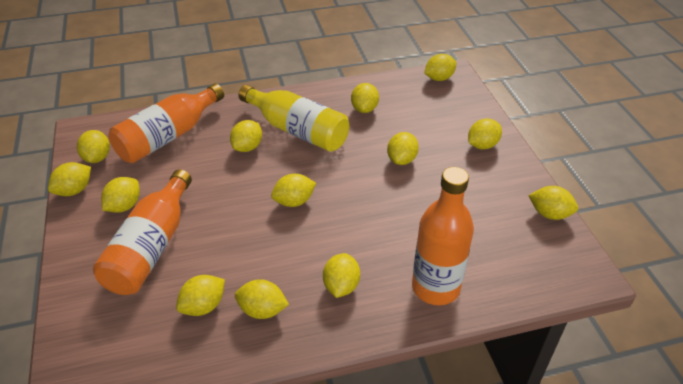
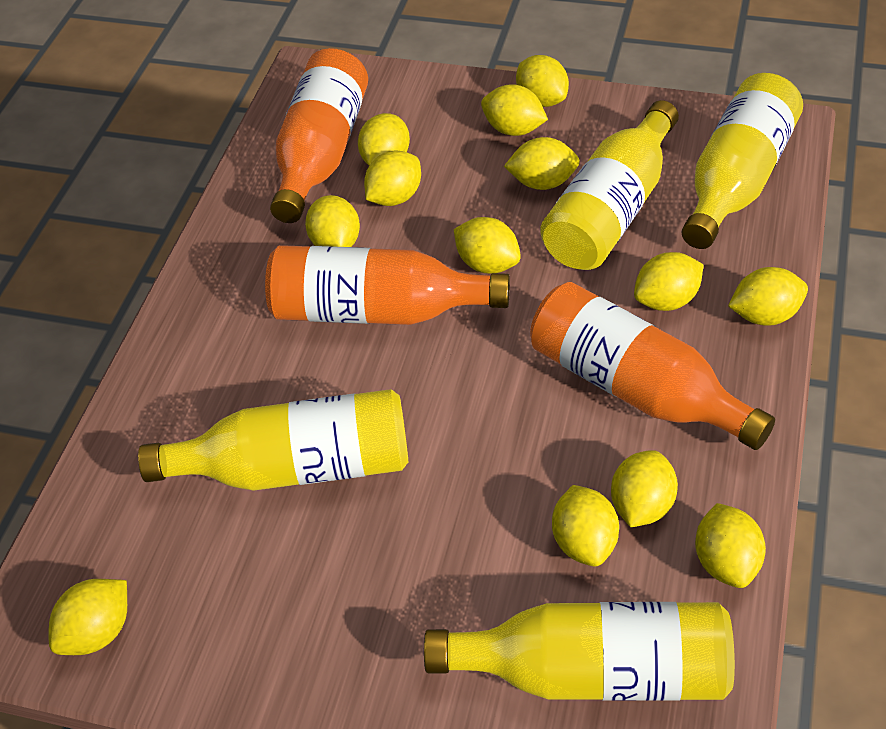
yellow bottle: [238,85,349,152] = 1 -> [138,389,408,491] [424,602,735,701] [540,100,679,270] [682,73,803,249] = 4

